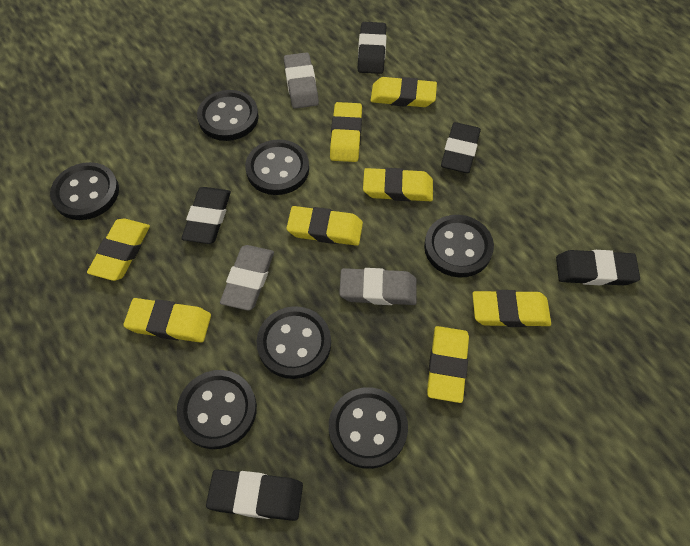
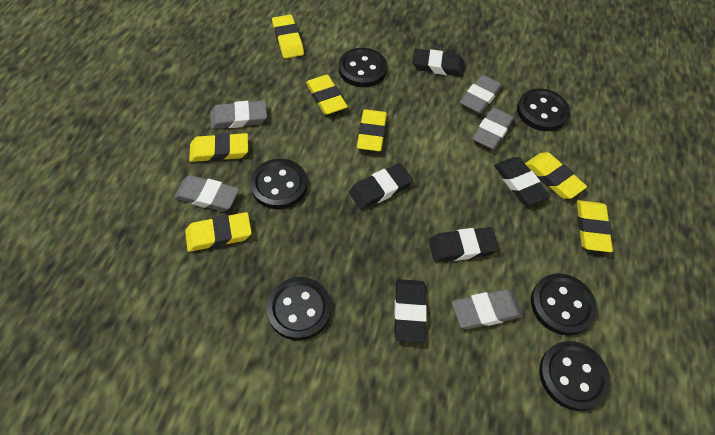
black button: [50,162,119,220] [176,370,257,449] [197,90,259,141] [245,139,309,195] [257,306,331,379] [329,387,408,469] [424,215,494,278] = 7 -> [250,158,307,209] [267,277,331,340] [339,48,387,87] [517,88,570,131] [531,273,597,336] [539,341,610,411] = 6
grey eraser: [220,245,274,311] [284,52,319,109] [339,268,417,305] = 3 -> [174,175,239,212] [210,101,267,129] [452,289,523,329] [460,75,502,114] [472,107,514,150] = 5
yellow eraser: [87,219,150,281] [123,298,211,343] [286,206,363,246] [330,102,362,162] [363,168,433,201] [370,77,437,107] [427,326,469,403] [472,290,551,327] = 8 -> [185,212,252,252] [189,133,248,162] [272,15,304,59] [306,75,348,115] [357,109,387,151] [525,152,587,199] [577,200,613,252] = 7

